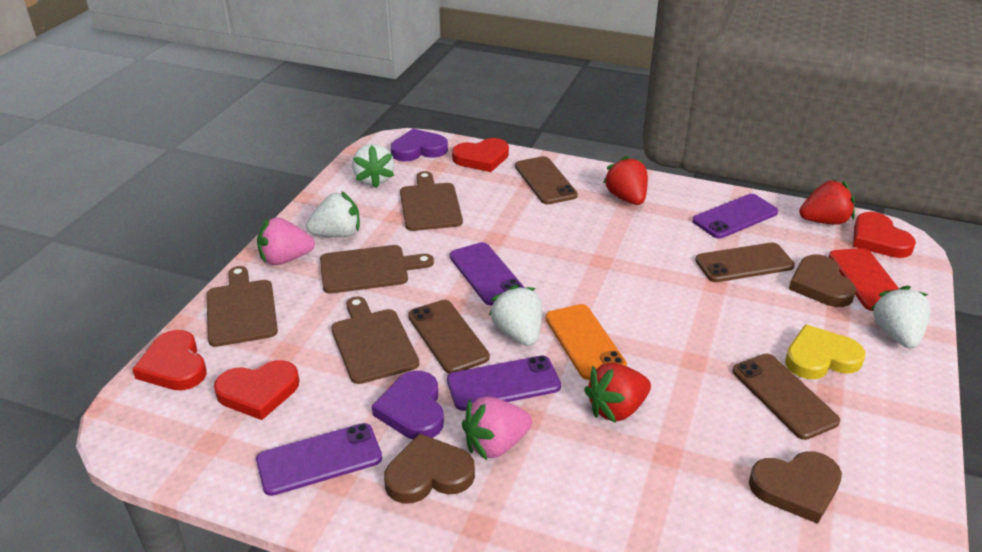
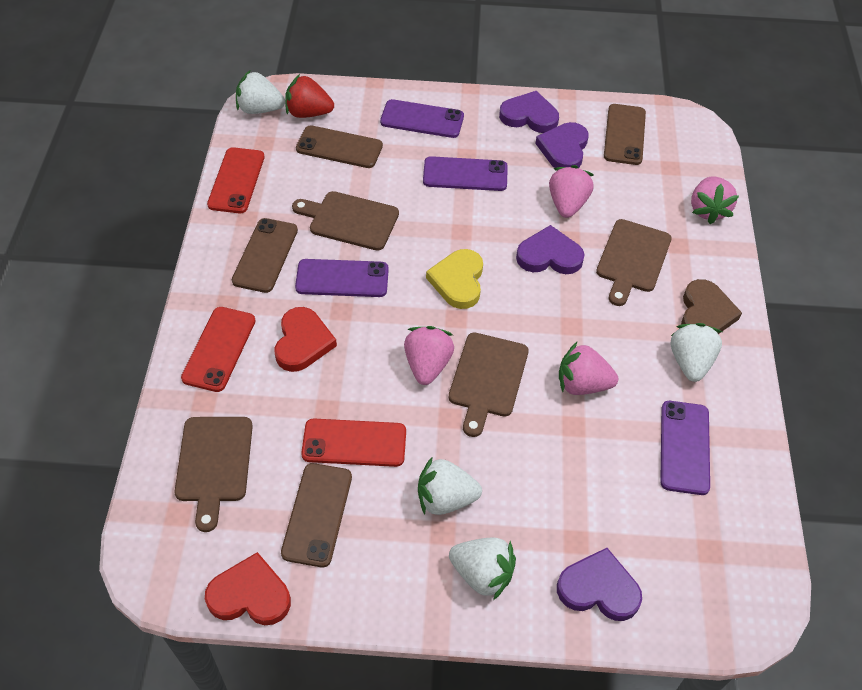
brown heart: [384,433,475,504] [749,451,842,524] [789,254,856,307] = 3 -> [681,279,742,334] = 1
orange phone: [545,304,627,380] = 1 -> none = 0
pink strawberry: [257,217,315,265] [462,396,532,460] = 2 -> [404,326,454,385] [549,165,594,218] [559,342,618,395] [691,176,739,224] = 4
purple heart: [372,371,444,439] [391,129,448,161] = 2 -> [499,91,559,133] [516,225,585,274] [535,122,589,168] [557,548,642,621] = 4
red heart: [132,330,207,391] [214,360,299,420] [452,138,509,172] [853,212,916,258] = 4 -> [205,552,291,625] [275,307,337,372] = 2
red phone: [829,248,899,311] = 1 -> [181,307,256,392] [207,147,265,213] [301,419,406,467] = 3
red strawberry: [584,363,651,423] [603,155,648,205] [799,180,855,225] = 3 -> [285,74,334,118] = 1

